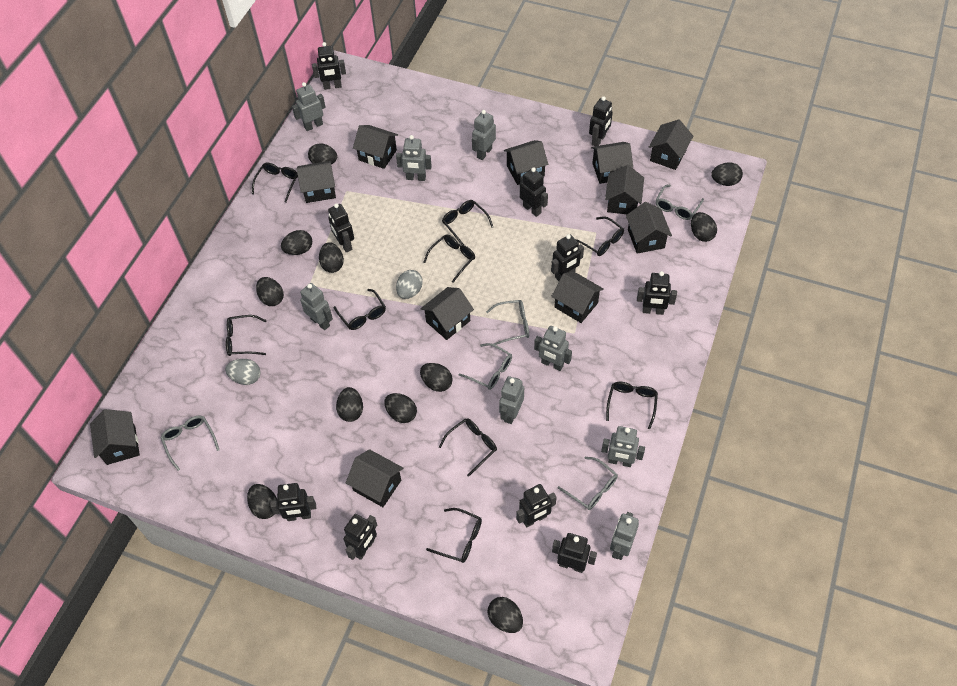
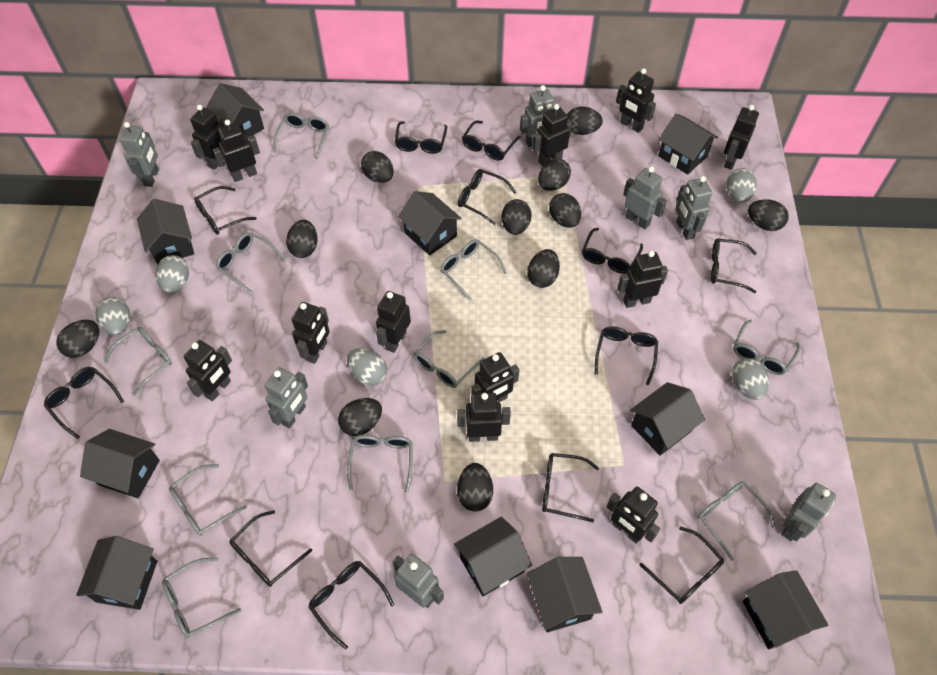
black glasses: [226,315,267,356] [252,162,298,203] [334,289,386,330] [423,235,475,282] [426,508,482,563] [439,418,497,477] [442,200,493,245] [576,216,624,256] [606,382,658,429] = 9 -> [44,367,124,439] [194,186,257,235] [229,510,312,587] [308,561,394,650] [395,121,447,154] [458,169,517,225] [462,120,521,161] [542,453,599,522] [582,228,643,274] [595,326,658,385] [640,526,724,604] [711,238,757,293] = 12
black house: [90,409,140,465] [296,161,336,203] [346,449,403,507] [353,125,398,169] [420,287,474,340] [504,140,548,185] [552,271,604,323] [591,142,633,184] [605,165,644,214] [626,202,672,254] [649,119,693,170] = 11 -> [76,536,157,610] [80,429,160,498] [137,199,194,265] [206,83,264,138] [398,191,462,256] [454,517,532,597] [527,557,602,632] [630,382,705,456] [658,114,718,175] [743,570,829,650] = 10
black robot: [270,483,316,521] [312,42,346,90] [328,203,354,253] [344,514,377,560] [516,484,557,527] [520,167,548,217] [551,234,584,281] [552,533,597,573] [589,96,613,146] [637,271,677,315] = 10 -> [184,340,232,401] [190,105,225,170] [213,120,260,182] [292,302,330,364] [376,291,411,353] [457,393,511,442] [471,352,519,402] [532,104,572,167] [607,487,660,544] [616,68,656,133] [617,251,668,308] [724,105,759,170] = 12
grey egg: [225,359,261,385] [396,270,423,299] = 2 -> [95,297,130,335] [156,255,189,293] [347,348,387,386] [726,168,757,203] [732,358,769,400] = 5
grey glasses: [160,415,219,471] [459,343,512,390] [486,300,529,345] [557,457,618,510] [656,185,704,220] = 5 -> [104,327,172,396] [162,558,241,638] [169,464,247,536] [216,232,285,294] [274,113,329,160] [347,435,413,493] [413,330,485,388] [440,239,507,301] [698,481,776,561] [733,319,800,375] = 10
grey robot: [292,82,326,131] [300,283,333,330] [396,135,432,181] [472,110,496,160] [499,376,524,424] [534,326,572,371] [601,426,645,467] [610,512,639,560] = 8 -> [120,122,159,187] [265,367,308,428] [393,554,444,608] [520,85,561,147] [623,166,667,229] [675,176,712,240] [781,483,836,541] = 7

